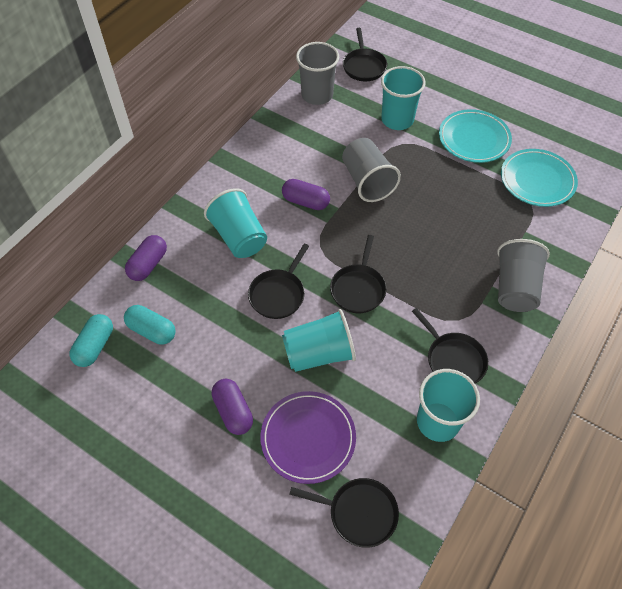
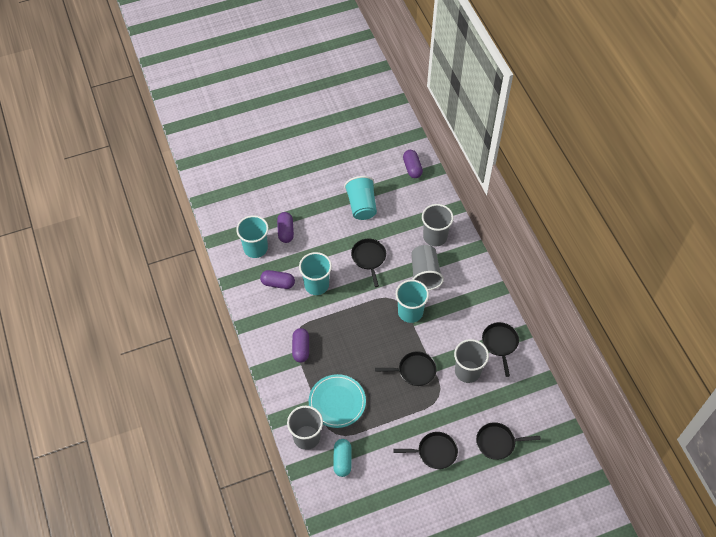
grey cup: [296,42,339,105] [342,138,401,202] [497,239,550,312] = 3 -> [287,406,323,450] [411,245,444,290] [422,204,454,246] [454,339,489,383] = 4
purple capsule: [125,235,167,281] [212,379,253,435] [282,179,330,210] = 3 -> [260,270,295,289] [277,212,294,243] [292,328,309,362] [403,150,423,178] = 4
purple plate: [260,391,356,484] = 1 -> none = 0
turquoise capsule: [69,314,113,367] [124,305,176,345] = 2 -> [333,439,352,477] = 1
turquoise plate: [439,109,512,163] [501,149,578,207] = 2 -> [309,374,366,428] = 1

